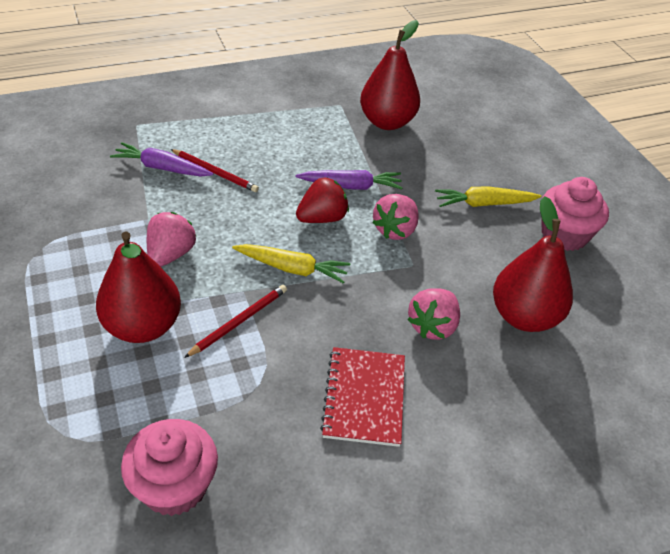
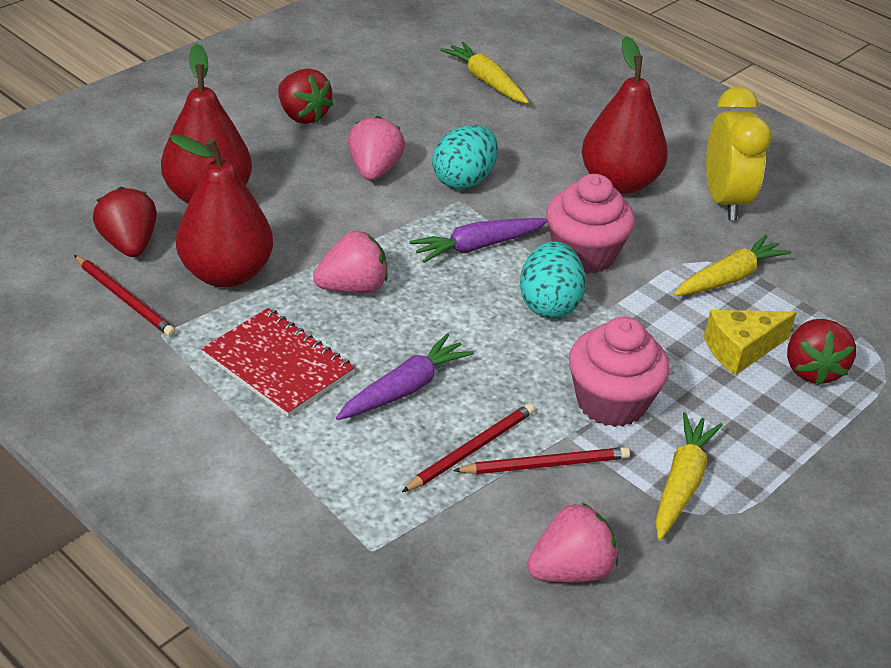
red pencil: [170,149,259,192] [184,285,287,358] = 2 -> [74,255,176,337] [402,403,535,492] [453,447,630,474] = 3
red strawberry: [296,177,349,223] = 1 -> [93,187,157,257] [278,69,333,124] [787,319,856,385] = 3
turquoise egg: none = 0 -> [432,125,498,189] [520,242,586,318] = 2
yellow carrot: [232,244,350,284] [435,186,542,207] = 2 -> [440,42,529,104] [655,412,723,540] [674,235,791,296] = 3
yellow cheese: none = 0 -> [704,310,797,375] = 1
yellow clock: none = 0 -> [706,86,772,220] = 1

